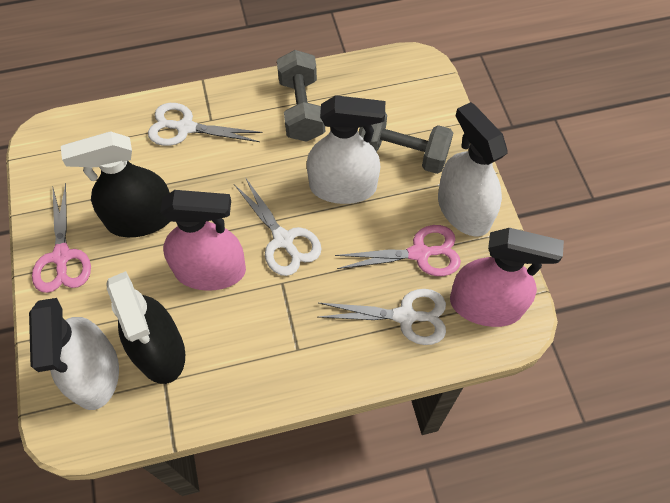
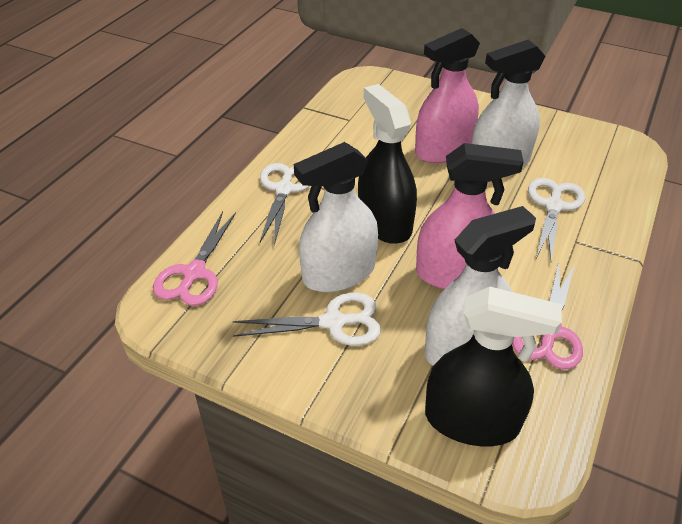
grey dumbbell: [277,50,325,142] [358,112,453,174] = 2 -> none = 0

